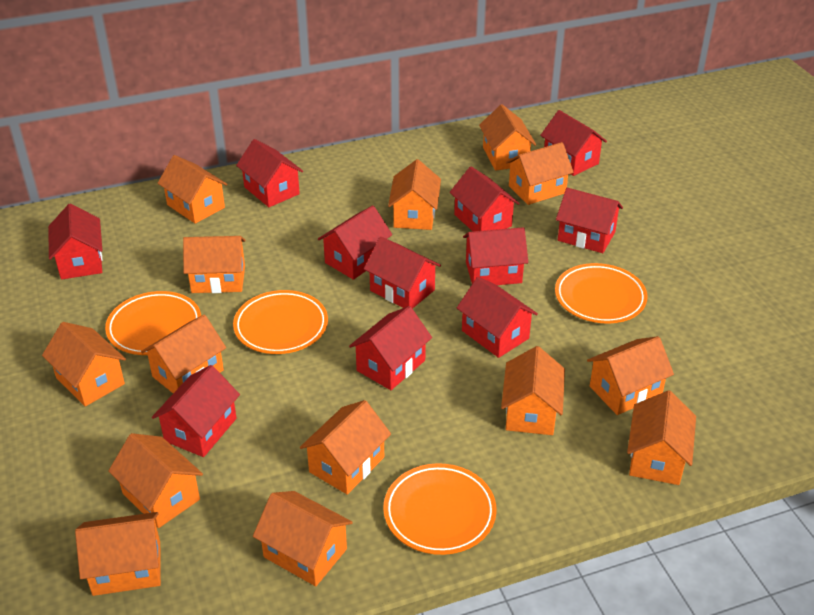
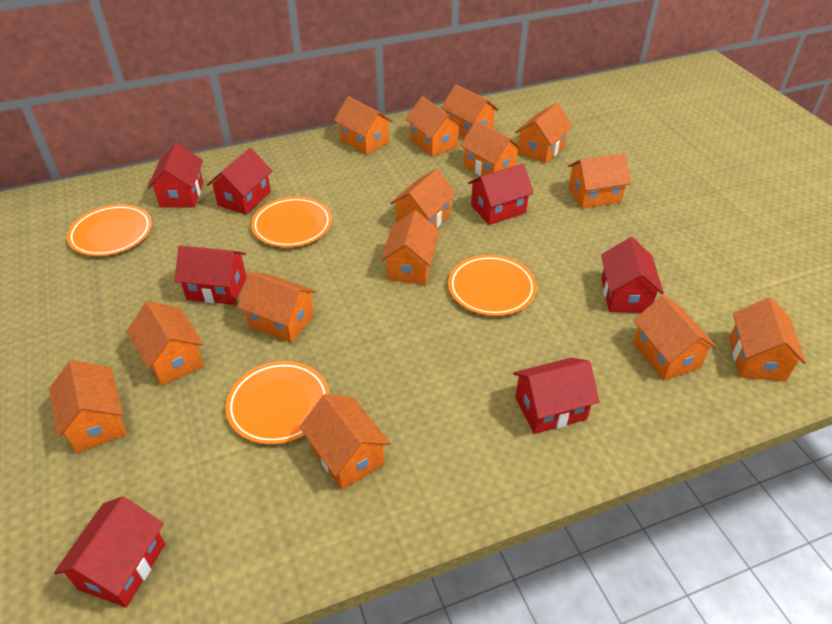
red house: [48,204,103,280] [152,365,240,457] [236,139,303,207] [318,205,392,280] [349,306,432,390] [364,237,441,309] [450,167,519,231] [457,277,538,358] [463,227,528,285] [540,110,607,176] [556,188,623,253] = 11 -> [54,496,165,607] [147,143,203,207] [175,246,247,305] [207,148,272,215] [468,164,534,225] [513,358,599,434] [601,237,664,313] = 7

